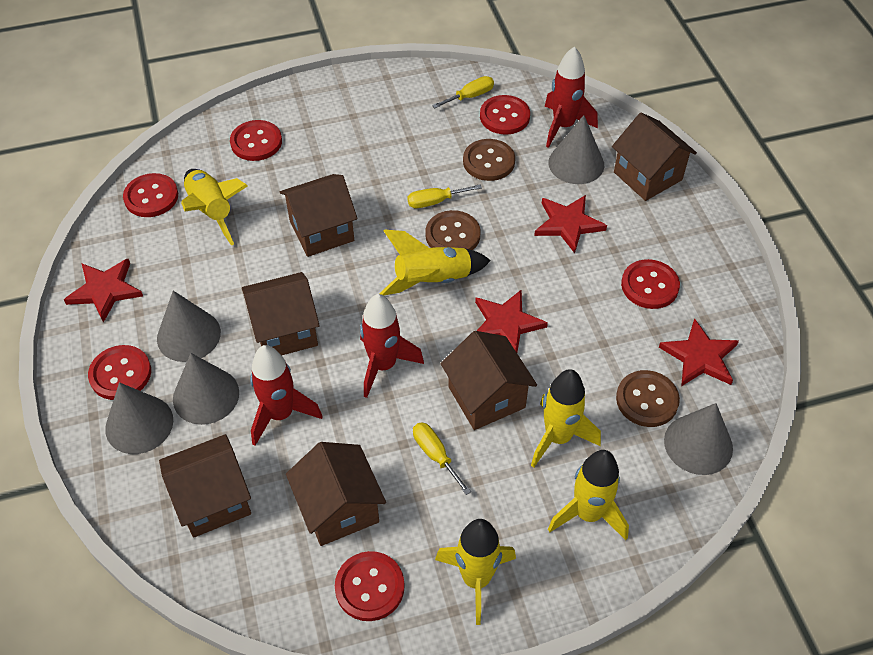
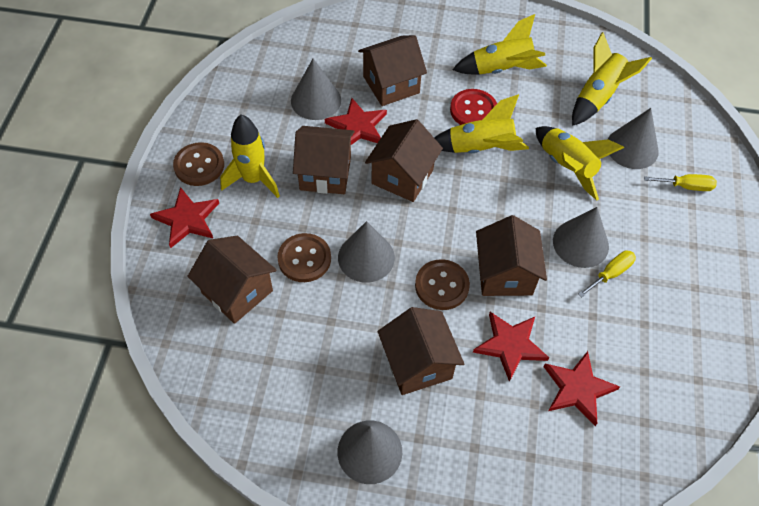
red button: [88,345,151,400] [123,173,178,217] [230,120,282,161] [335,551,405,621] [480,95,530,135] [621,259,680,309] = 6 -> [450,89,497,125] = 1
red rocket: [250,345,322,446] [360,294,424,398] [545,46,598,148] = 3 -> none = 0
yellow screwdriver: [407,184,482,208] [413,422,471,495] [432,76,494,108] = 3 -> [578,251,636,298] [644,174,717,191] = 2

